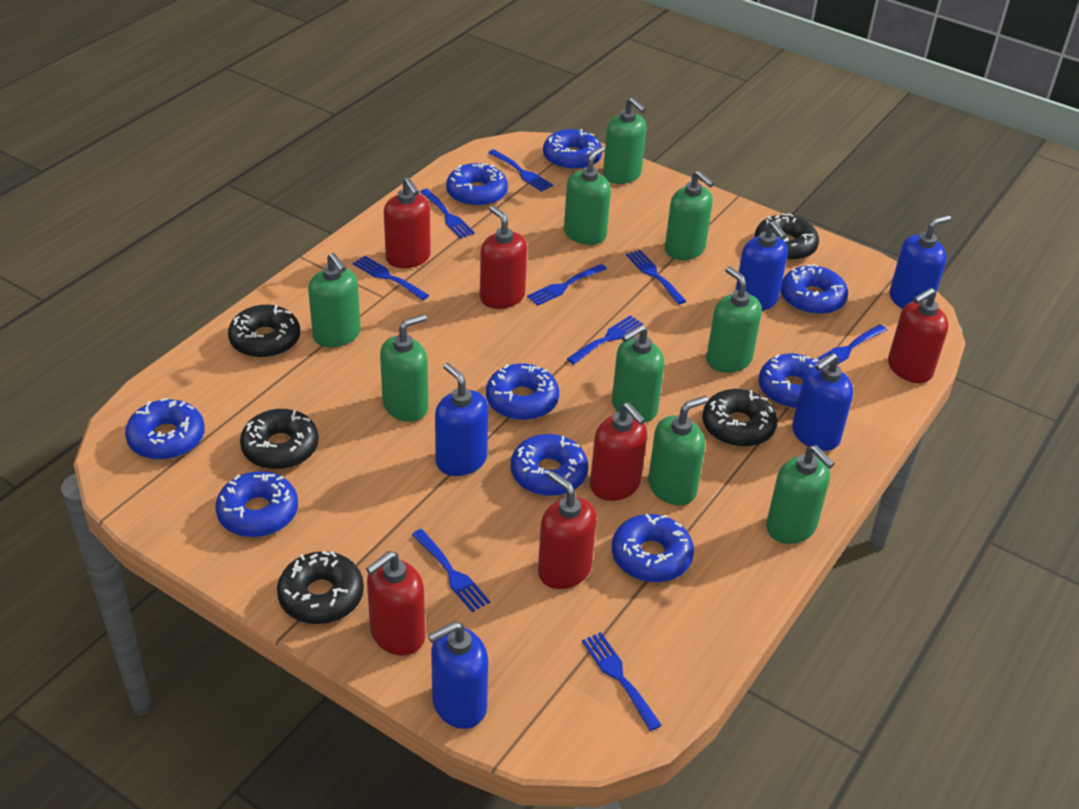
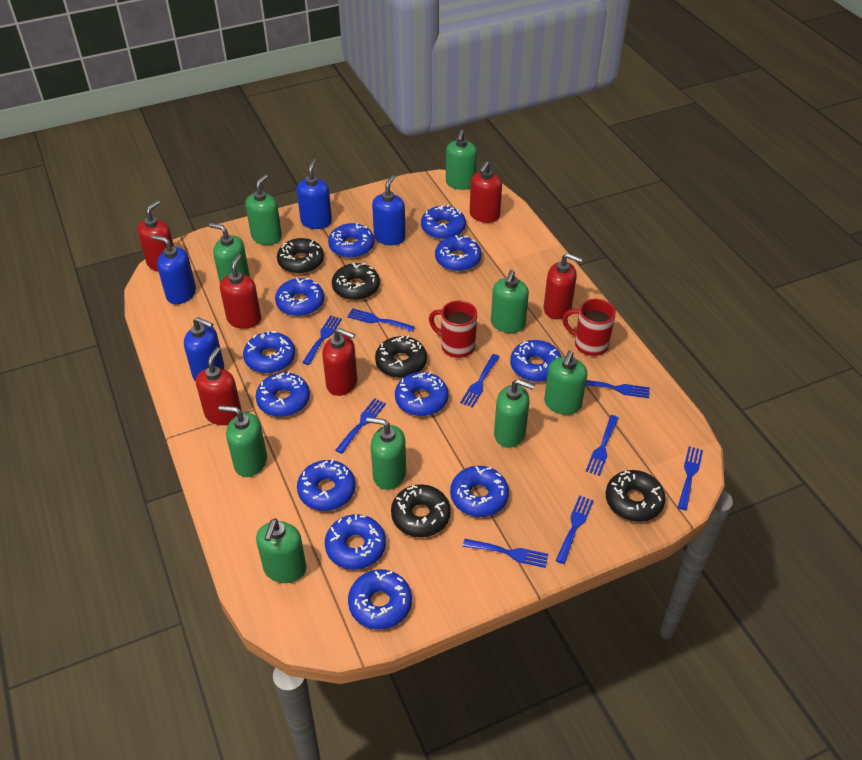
blue donut: [125,398,205,460] [216,471,298,537] [446,163,508,207] [486,363,559,420] [511,434,588,496] [543,129,602,171] [612,514,694,582] [759,354,819,409] [781,264,848,315] = 9 -> [243,331,295,373] [256,372,310,417] [275,278,324,316] [297,459,356,511] [325,514,386,570] [328,223,374,258] [348,569,412,630] [395,372,448,416] [421,204,466,239] [435,235,482,271] [450,466,509,517] [510,340,562,382] = 12
blue soap dispenser: [428,621,488,729] [435,363,488,476] [735,221,788,311] [792,353,853,451] [889,215,951,309] = 5 -> [152,235,196,304] [184,317,224,381] [297,159,332,229] [372,175,406,245] = 4
red mug: none = 0 -> [429,300,477,358] [562,299,616,356] = 2

